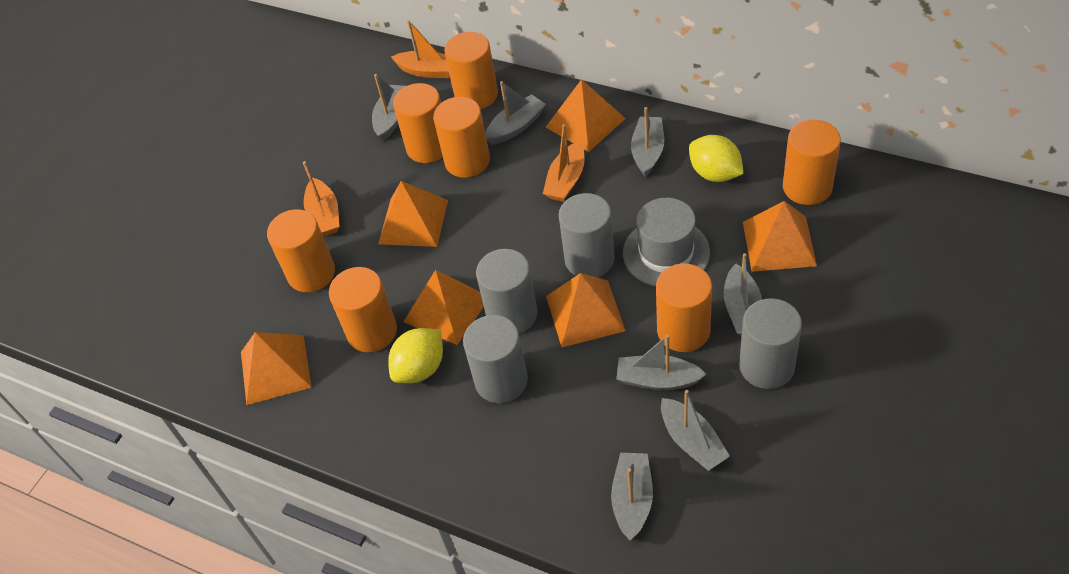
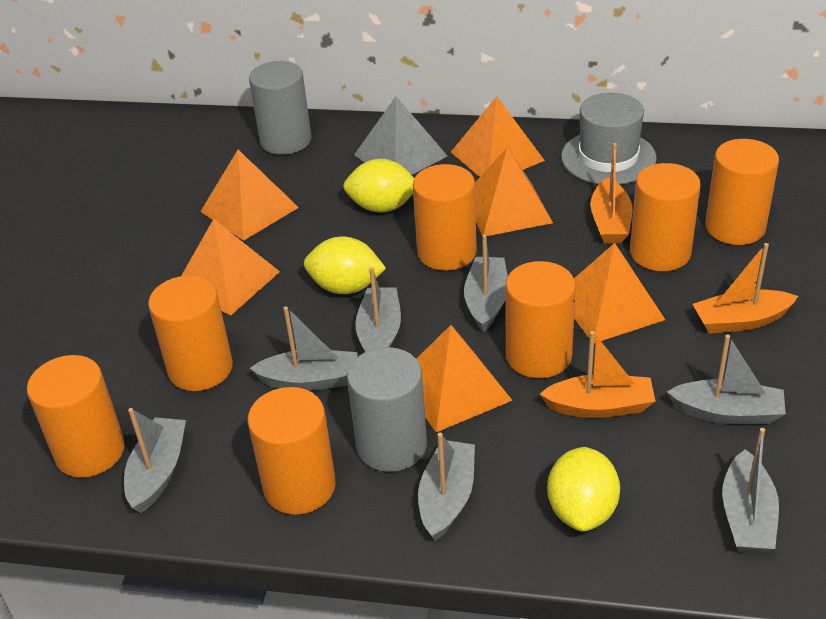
grey cylinder: [463,315,528,403] [476,249,537,334] [559,193,615,277] [739,298,802,389] = 4 -> [249,61,312,155] [347,347,427,472] = 2
grey pyramid: none = 0 -> [354,96,447,175] = 1
yellow lemon: [388,328,443,383] [689,135,744,182] = 2 -> [304,236,386,294] [343,159,414,213] [547,447,620,531] = 3

